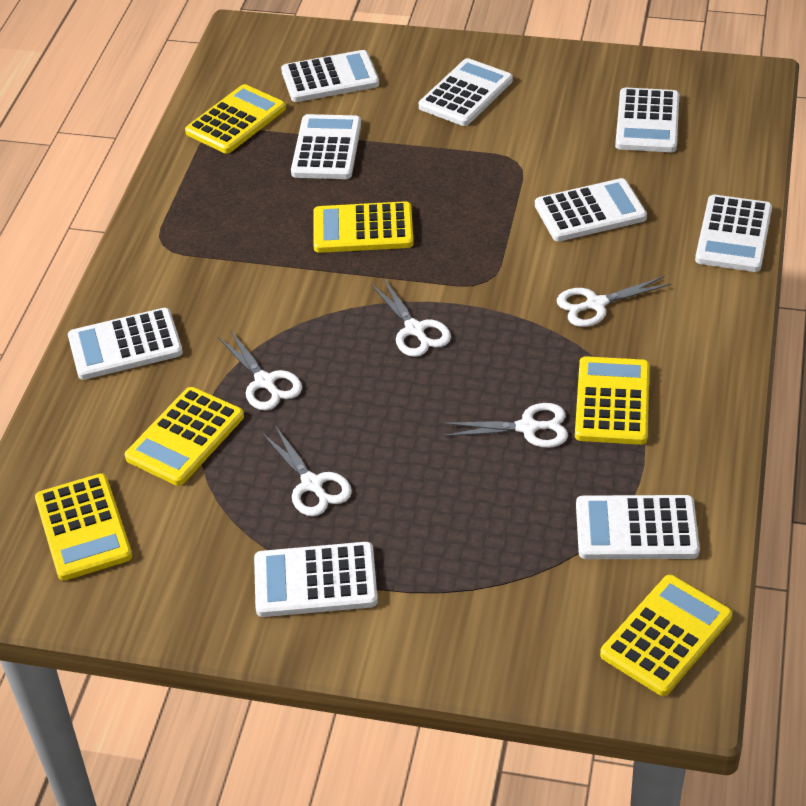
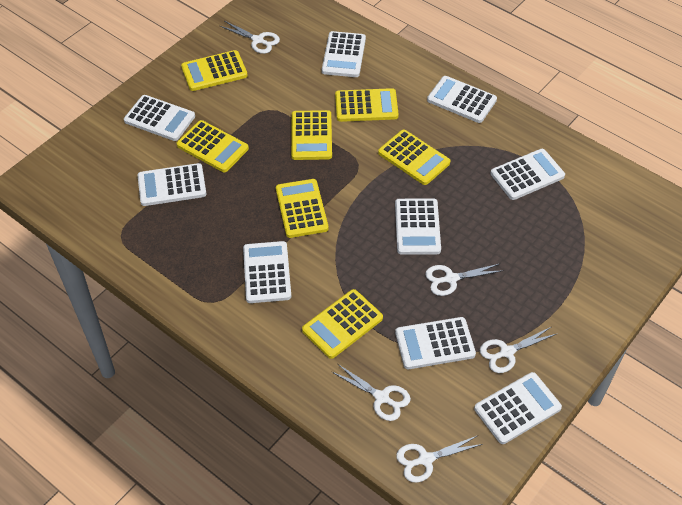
yellow calculator: [35,473,132,581] [125,387,244,486] [185,84,286,154] [313,201,414,253] [575,356,650,445] [600,575,732,696] = 6 -> [177,120,249,172] [181,50,248,91] [276,179,328,238] [291,110,332,160] [302,289,383,359] [335,88,398,122] [378,130,451,185] = 7

